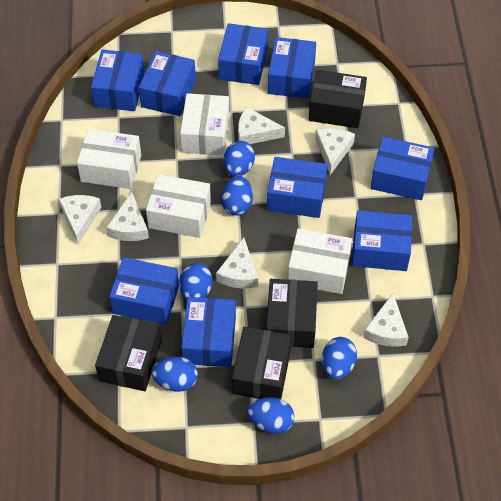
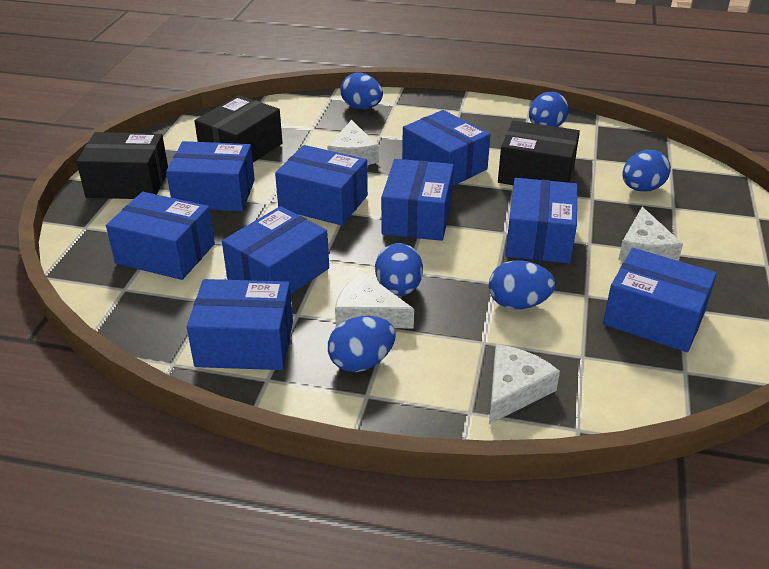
black box: [95,315,161,391] [232,327,292,399] [266,279,318,348] [309,70,367,128] = 4 -> [76,132,168,199] [195,95,283,162] [498,120,580,185] = 3
white box: [77,129,141,189] [146,174,211,238] [180,93,229,156] [288,228,352,294] = 4 -> none = 0
white cheese: [59,195,101,244] [106,192,149,241] [216,237,258,288] [238,107,285,144] [315,128,355,175] [363,293,409,347] = 6 -> [327,120,379,165] [335,272,414,328] [489,344,560,424] [618,207,683,261] = 4

